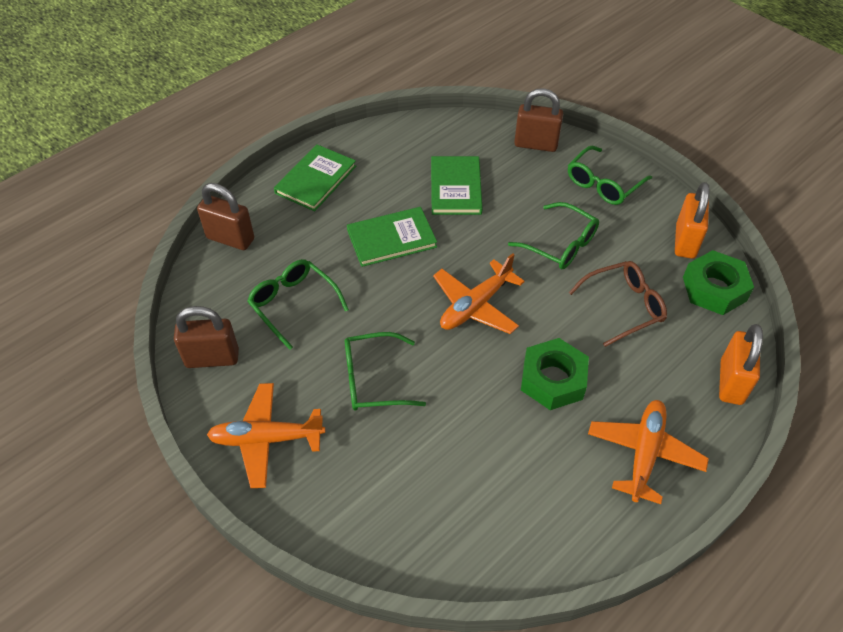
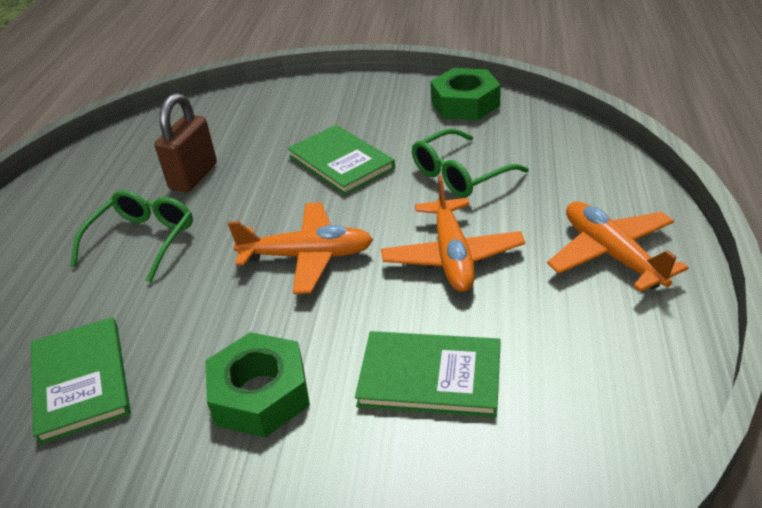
brown glasses: [569,261,667,347] = 1 -> none = 0
brown padlock: [174,306,239,368] [197,183,254,250] [514,88,563,152] = 3 -> [155,93,217,192] = 1
green glasses: [247,259,349,350] [345,332,426,411] [508,202,599,269] [568,146,652,205] = 4 -> [70,190,193,283] [412,129,529,198] = 2
orange padlock: [675,182,710,259] [719,324,763,405] = 2 -> none = 0

